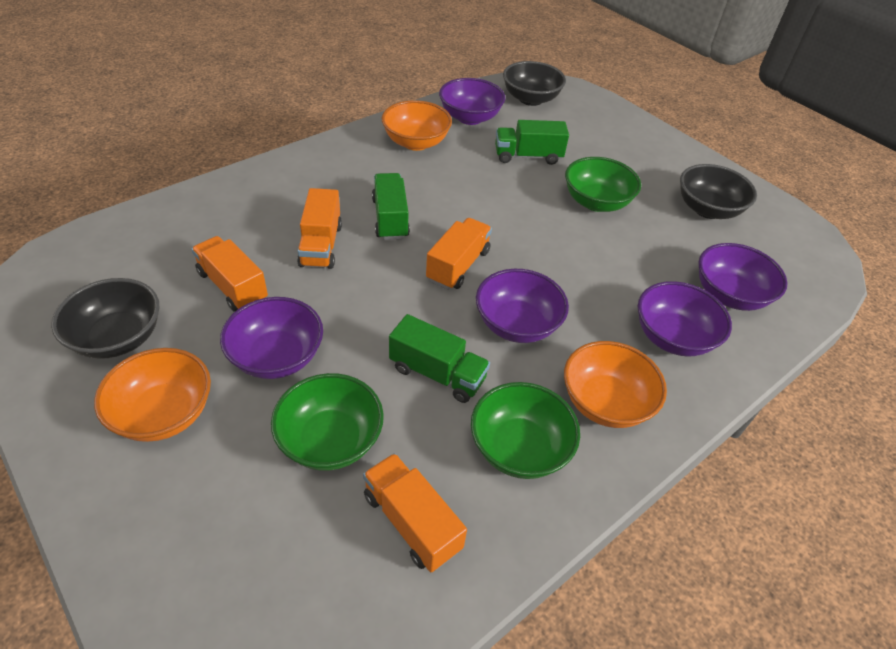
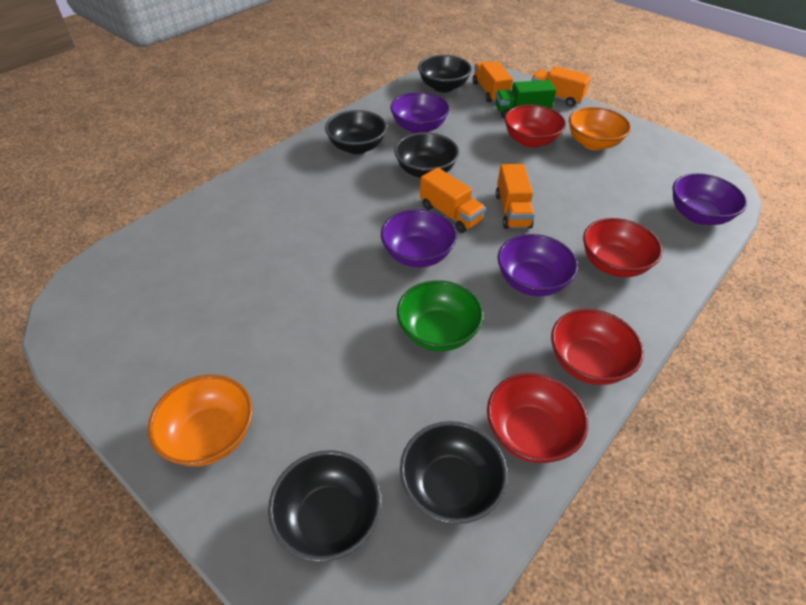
black bowl: [51,278,159,359] [503,61,566,106] [680,164,757,219] = 3 -> [268,450,382,562] [325,110,387,154] [394,132,459,178] [400,421,508,524] [418,55,472,93] = 5
green bowl: [271,373,384,471] [471,382,580,479] [565,157,641,212] = 3 -> [397,280,484,352] = 1
green truck: [372,173,410,240] [389,314,490,403] [495,120,569,165] = 3 -> [495,80,557,119] = 1
orange bowl: [94,348,211,442] [382,100,452,151] [564,341,667,428] = 3 -> [148,375,253,466] [569,107,631,150] = 2
purple bowl: [220,297,323,379] [439,78,505,125] [476,269,569,343] [638,281,732,357] [698,243,787,311] = 5 -> [381,209,457,267] [390,92,450,133] [498,234,578,296] [673,173,747,225] = 4
red bowl: none = 0 -> [487,373,588,463] [505,105,566,148] [551,309,644,385] [583,218,662,277] = 4

